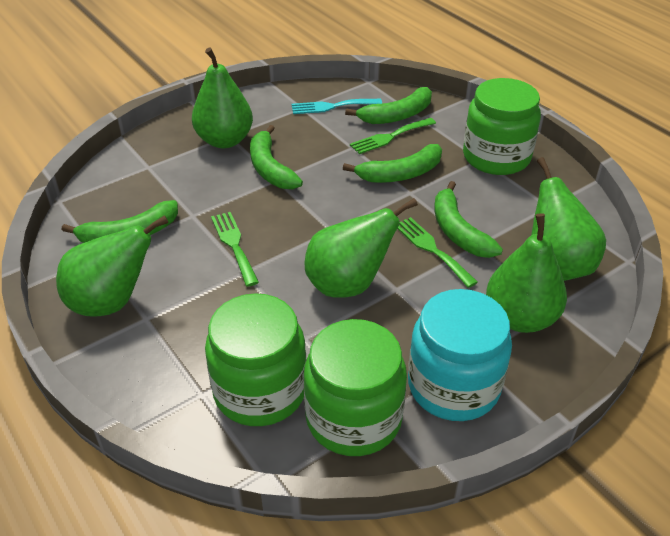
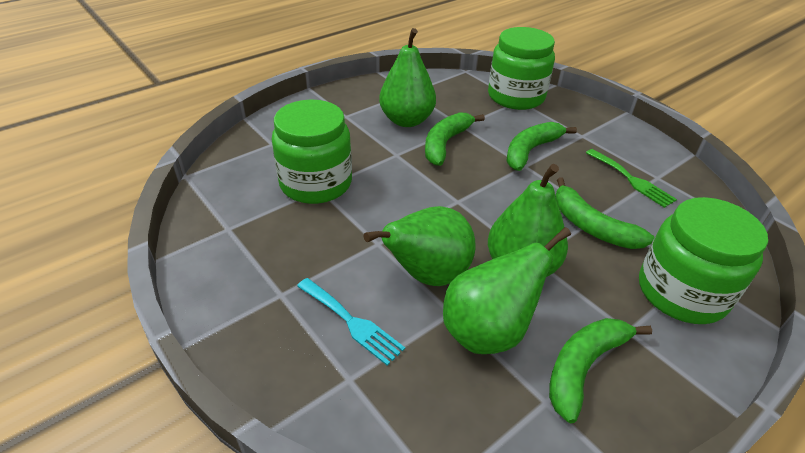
green banana: [62,200,178,243] [250,125,303,189] [343,144,442,183] [345,87,432,124] [435,181,503,258] = 5 -> [425,112,485,166] [506,122,577,171] [549,318,652,423] [555,177,655,249] = 4
green fork: [211,212,259,287] [350,118,436,154] [397,217,478,288] = 3 -> [586,149,677,208] = 1
green pear: [56,215,168,316] [192,48,253,148] [305,198,418,298] [486,213,567,333] [531,157,606,281] = 5 -> [363,206,475,286] [379,28,436,127] [443,227,571,354] [488,164,568,277] = 4
turquoise jar: [408,289,512,421] = 1 -> none = 0

